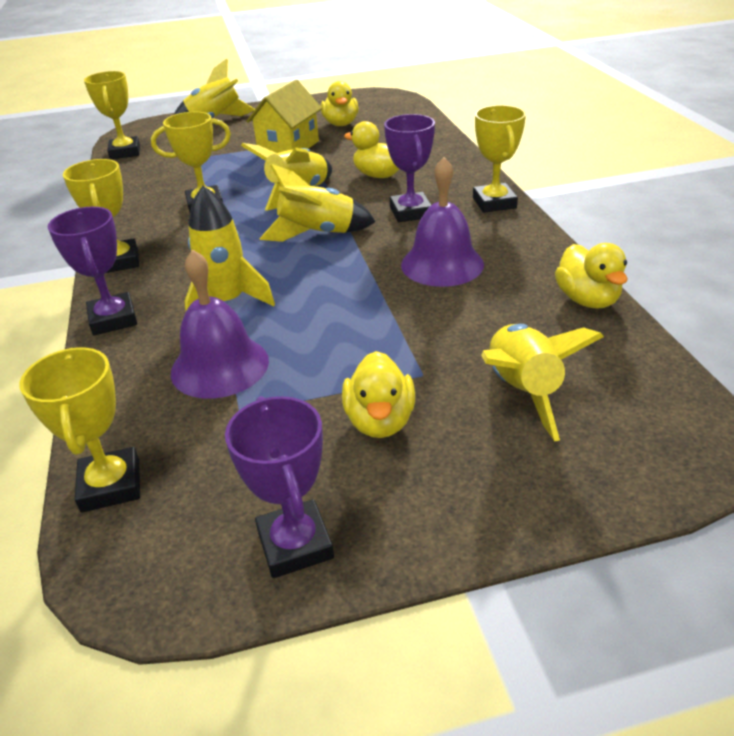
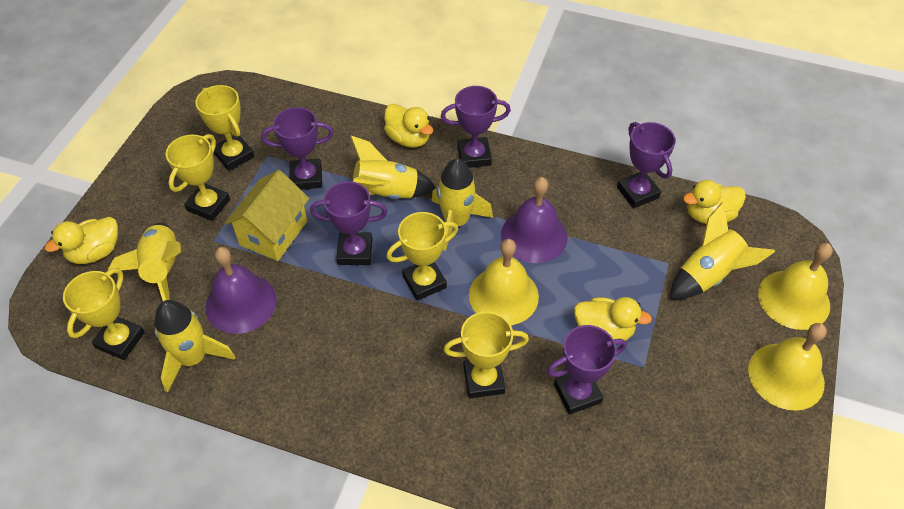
purple trophy: [48,206,137,335] [225,396,334,578] [384,114,435,222] = 3 -> [261,107,334,190] [310,181,388,265] [441,86,511,168] [547,325,627,415] [617,122,676,208] = 5
yellow bell: none = 0 -> [469,239,539,325] [748,323,827,411] [758,243,833,330] = 3

